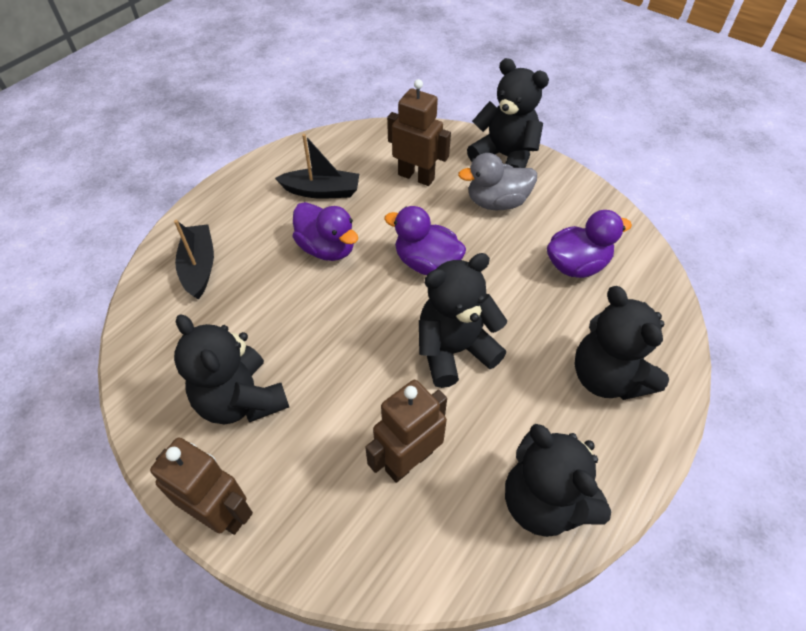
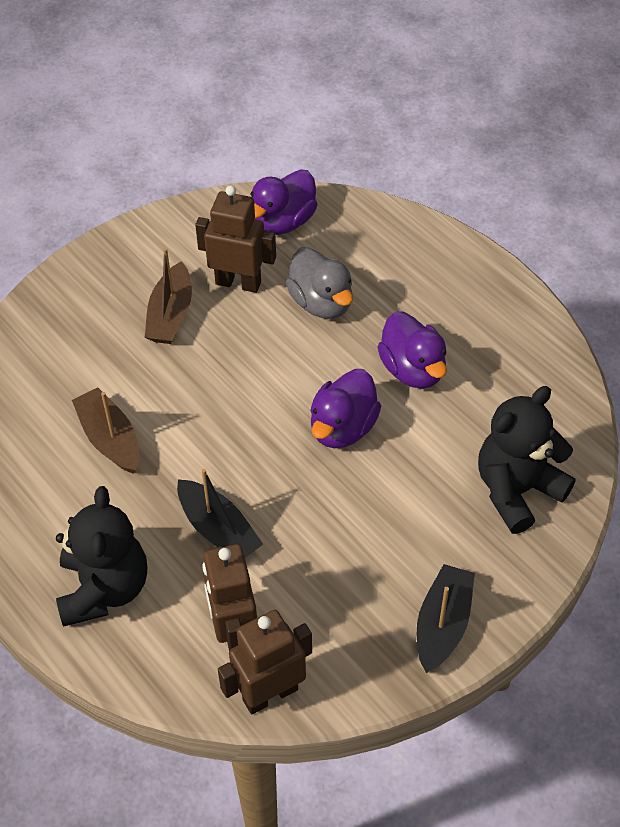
black teddy bear: [174,314,289,424] [419,253,507,388] [467,58,549,168] [505,424,611,537] [574,286,669,400] = 5 -> [56,486,147,627] [478,386,576,534] = 2
brown boat: none = 0 -> [72,387,139,473] [145,248,192,344] = 2

